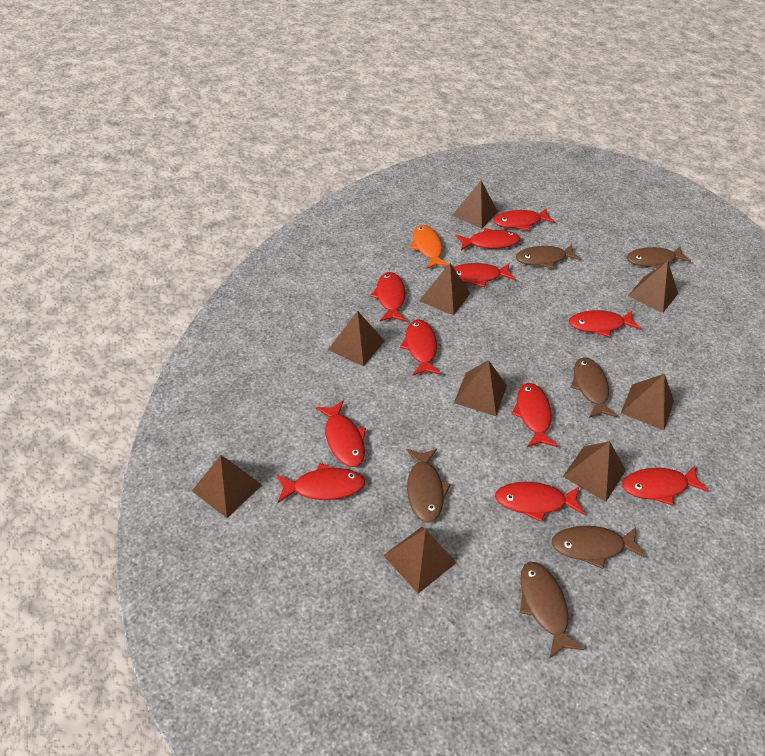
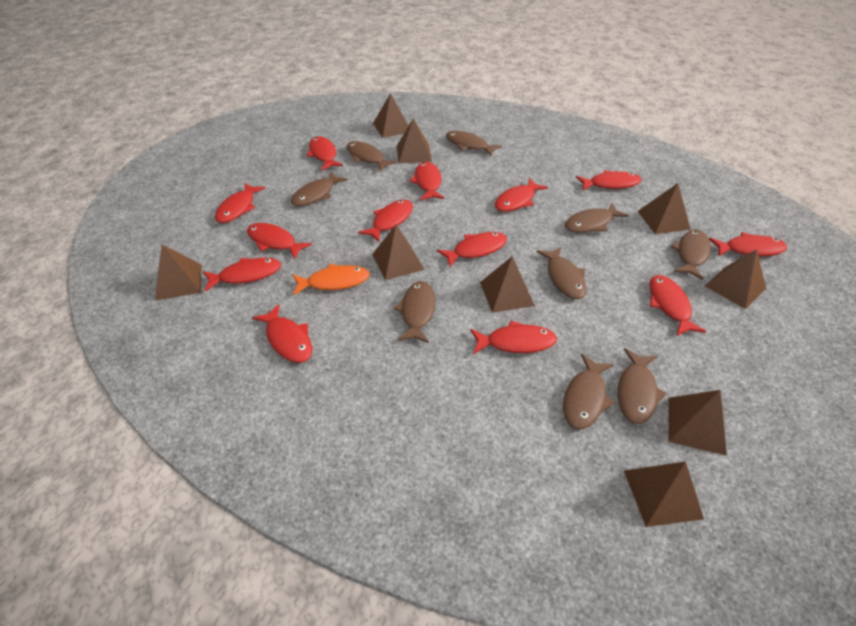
brown fish: [406,449,451,523] [516,244,581,269] [520,562,584,659] [552,526,646,569] [570,357,618,418] [626,247,691,268] = 6 -> [291,171,348,206] [346,141,397,171] [394,281,435,343] [446,131,502,156] [537,247,587,299] [563,354,614,429] [565,203,629,233] [618,348,667,424] [671,230,711,280] = 9
red fish: [277,463,365,503] [315,400,366,467] [370,272,406,321] [400,319,441,375] [453,263,516,287] [455,228,520,251] [493,209,555,231] [495,482,585,522] [512,383,558,447] [569,310,641,337] [622,465,709,505] = 11 -> [203,258,281,291] [215,183,265,223] [247,223,312,260] [252,304,312,363] [306,136,343,170] [358,200,413,242] [410,162,444,201] [437,232,507,267] [470,320,557,354] [495,178,548,212] [576,170,641,190] [649,275,707,336] [709,232,787,256] = 13

